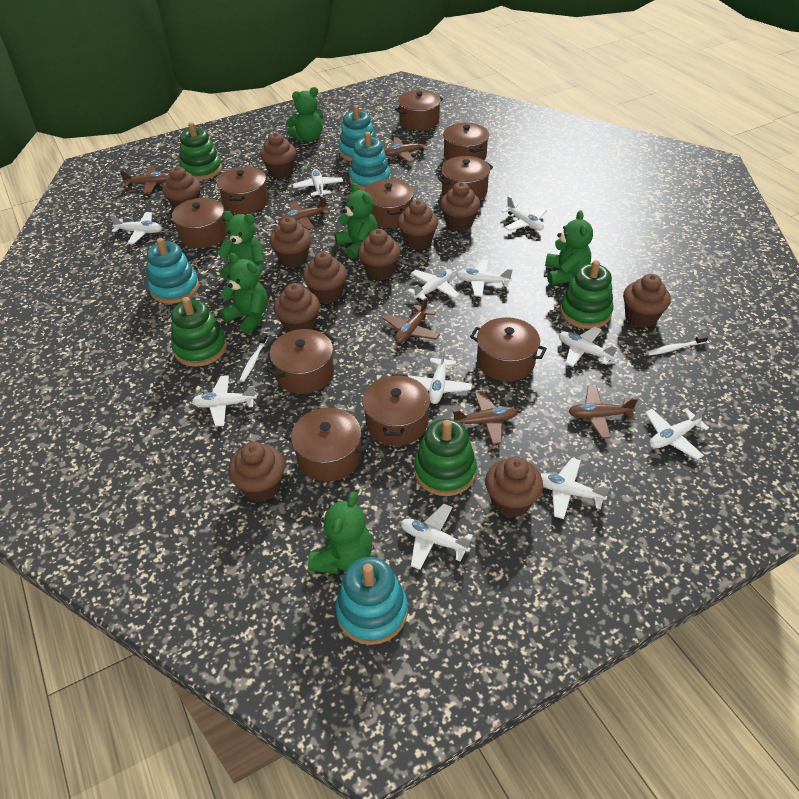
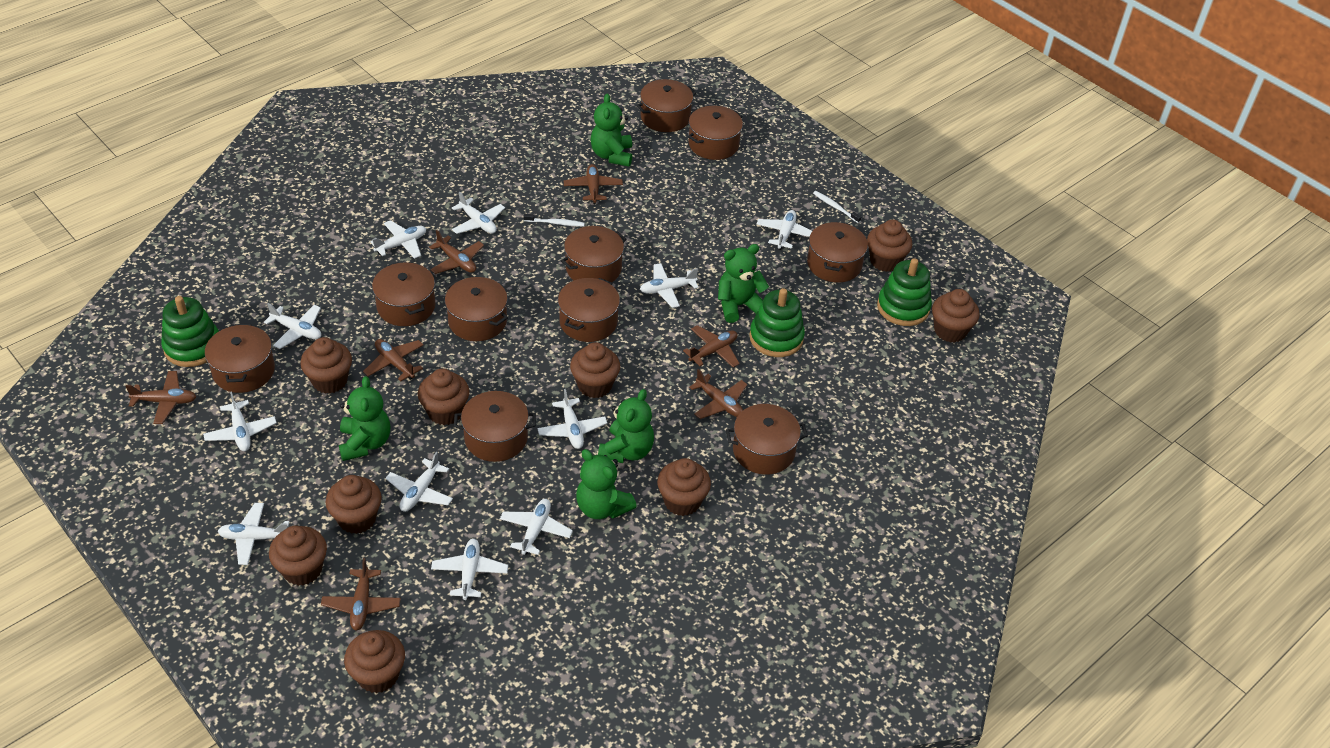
brown cupcake: [162,166,201,209] [228,442,285,502] [260,133,296,179] [270,217,311,268] [274,283,320,332] [303,252,347,304] [358,229,401,280] [398,200,438,250] [440,182,480,231] [485,457,543,518] [623,274,671,328] = 11 -> [269,526,327,586] [300,337,352,394] [326,475,382,534] [344,630,405,693] [418,369,469,425] [570,342,620,398] [657,458,711,516] [867,219,912,272] [932,289,980,343] = 9
brown plane: [120,166,169,194] [280,197,328,230] [383,297,440,343] [385,135,428,162] [453,391,518,445] [568,385,638,439] = 6 -> [125,371,197,424] [321,558,401,630] [363,339,424,381] [429,230,484,274] [564,164,623,204] [683,325,740,368] [689,369,748,419] = 7
green stacking toy: [171,297,227,367] [180,122,222,180] [414,419,477,496] [560,260,614,329] = 4 -> [161,296,219,367] [749,288,805,357] [877,258,932,326] = 3
green teddy bear: [217,211,264,282] [219,253,268,334] [286,87,323,142] [308,491,372,574] [334,183,378,259] [545,210,593,285] = 6 -> [339,376,390,461] [576,449,637,519] [591,94,632,167] [598,389,654,463] [718,244,769,323] = 5
turquoise stacking toy: [147,238,199,304] [335,557,408,645] [339,105,376,161] [349,132,391,191] = 4 -> none = 0

